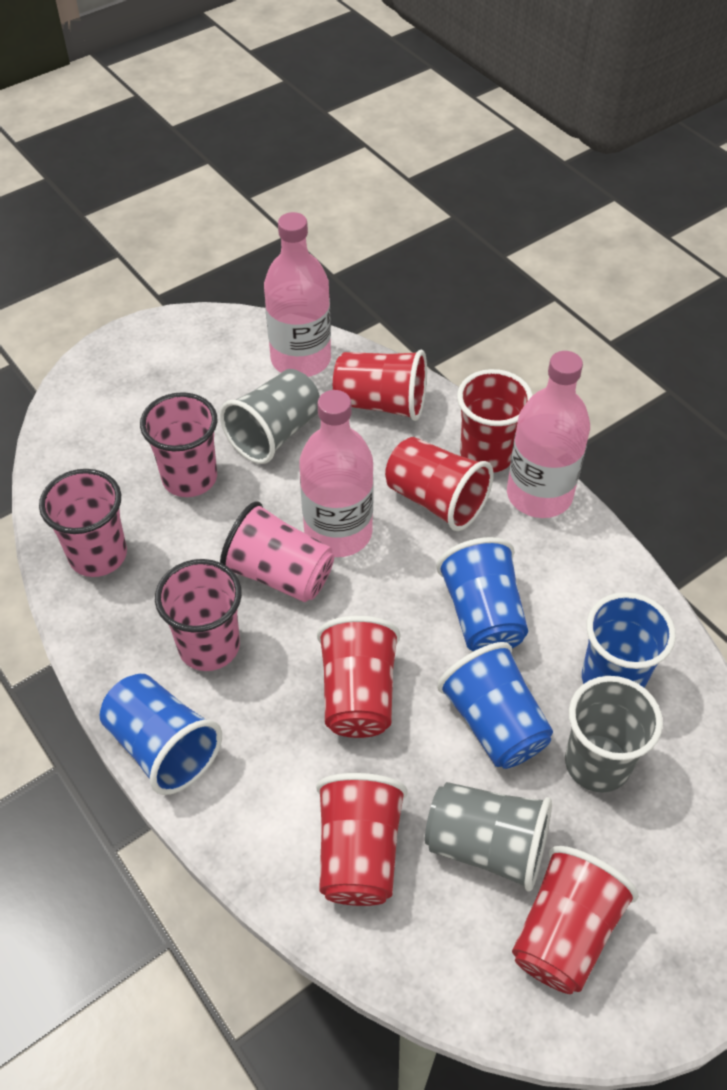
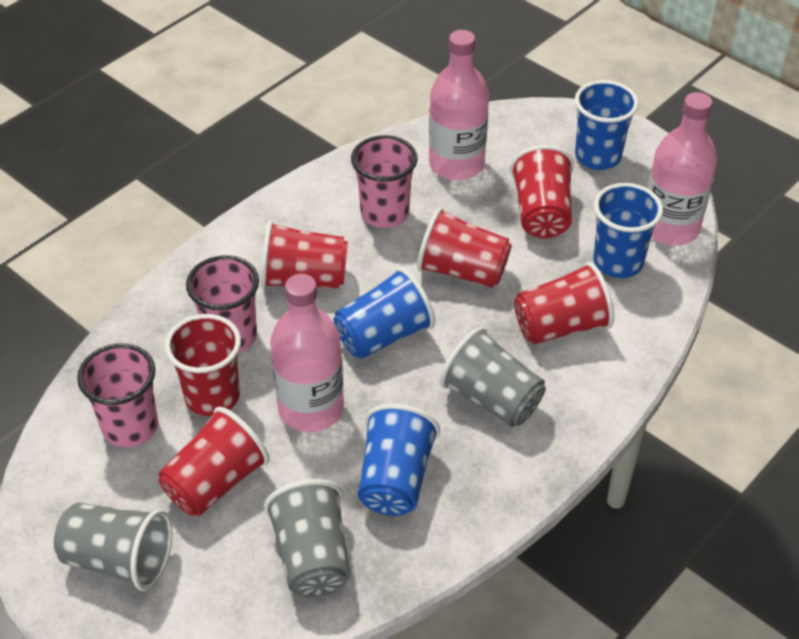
pink cup: [39,469,127,577] [140,392,217,497] [155,559,242,671] [220,501,334,602] = 4 -> [77,343,158,447] [186,255,259,353] [351,135,418,228] = 3

